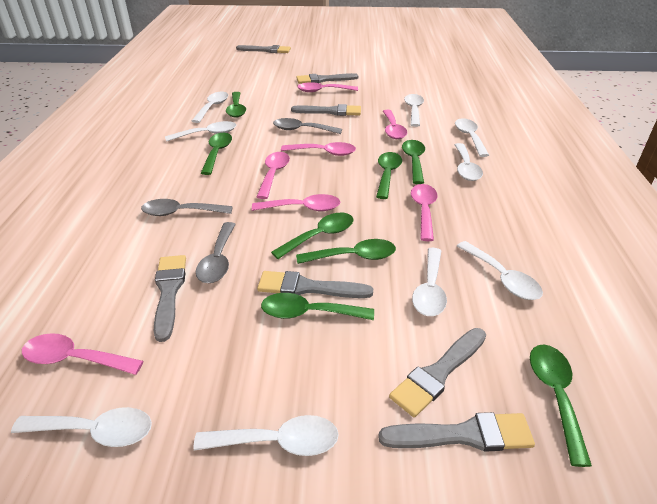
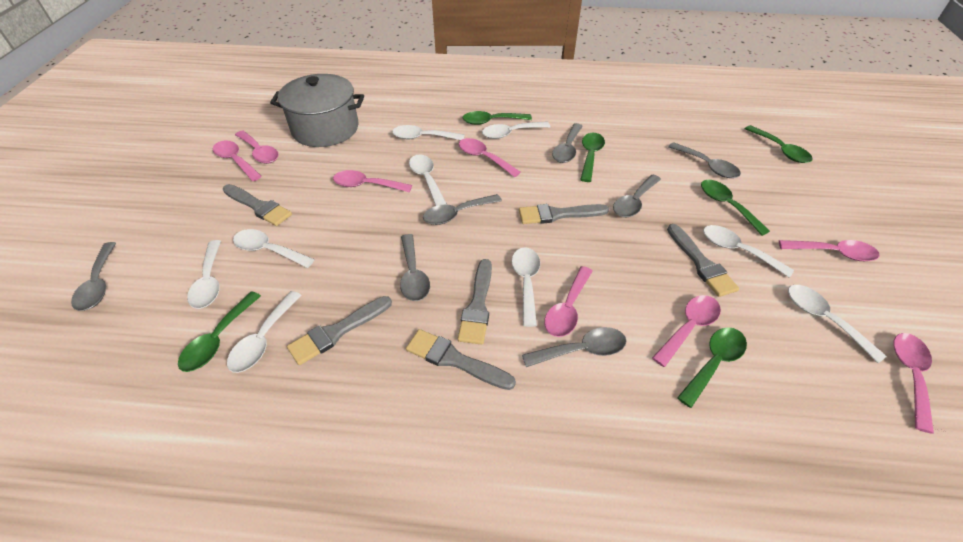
green spoon: [201,133,232,175] [226,92,246,118] [261,293,374,320] [271,213,354,259] [296,239,396,264] [376,152,402,199] [402,140,425,184] [530,344,592,467] = 8 -> [178,291,261,372] [463,111,532,125] [580,133,605,182] [677,327,747,408] [701,180,770,236] [745,125,813,163] = 6
grey brush: [154,255,186,342] [236,45,291,53] [257,271,373,298] [291,104,361,116] [296,73,358,84] [378,412,535,452] [389,328,486,417] = 7 -> [223,184,292,226] [287,296,392,365] [406,329,516,390] [458,259,492,345] [519,204,609,224] [667,224,739,297] = 6
grey pot: none = 0 -> [270,74,364,147] = 1
grey spoon: [141,199,233,216] [196,222,236,283] [273,118,342,134] = 3 -> [71,242,116,311] [400,234,430,301] [423,194,502,225] [522,327,626,367] [552,123,583,163] [613,174,661,217] [668,142,741,178] = 7
pink spoon: [22,333,143,375] [252,194,340,211] [257,152,290,199] [281,142,356,156] [297,82,358,92] [383,110,407,139] [411,184,438,241] = 7 -> [213,140,262,181] [235,130,279,164] [333,170,412,193] [459,138,521,177] [544,266,593,337] [652,295,721,367] [779,240,879,261] [893,333,934,434] = 8

